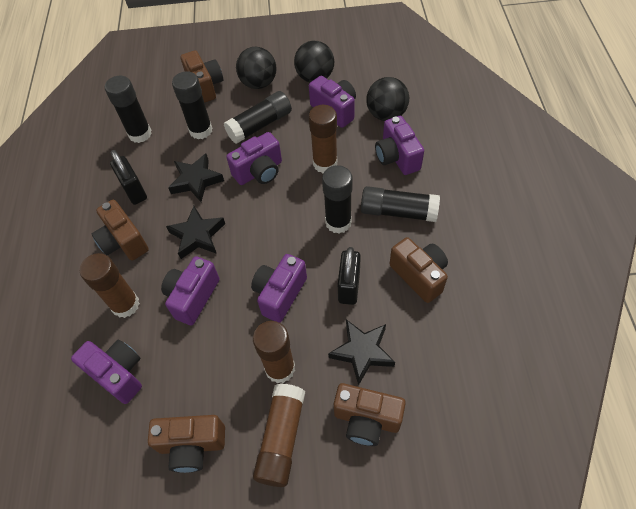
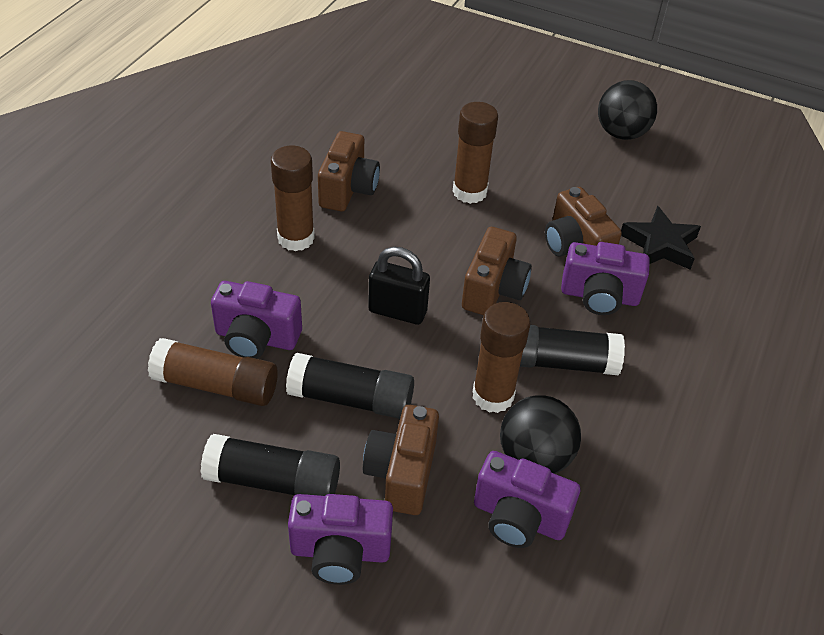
black ball: [236,47,277,89] [294,41,334,82] [366,77,409,121] = 3 -> [500,395,581,474] [598,80,657,140] = 2
black glue stick: [105,76,152,143] [172,71,212,139] [224,91,292,144] [322,165,353,234] [361,186,440,222] = 5 -> [200,434,340,496] [286,353,414,419] [520,325,625,375] = 3
black padlock: [110,150,147,205] [338,247,361,305] = 2 -> [368,247,430,325] = 1
black star: [166,206,225,259] [168,154,224,202] [328,319,395,386] = 3 -> [621,206,701,270] = 1
brown camera: [92,200,149,261] [148,415,225,473] [181,50,223,103] [334,383,406,446] [390,237,448,303] = 5 -> [318,131,380,211] [363,405,439,515] [462,227,532,315] [545,187,622,257] = 4
purple camera: [71,340,142,404] [161,257,219,325] [226,132,282,185] [251,254,307,323] [309,76,356,128] [375,116,424,175] = 6 -> [211,281,302,359] [288,494,393,585] [474,451,580,548] [561,242,650,315] = 4

